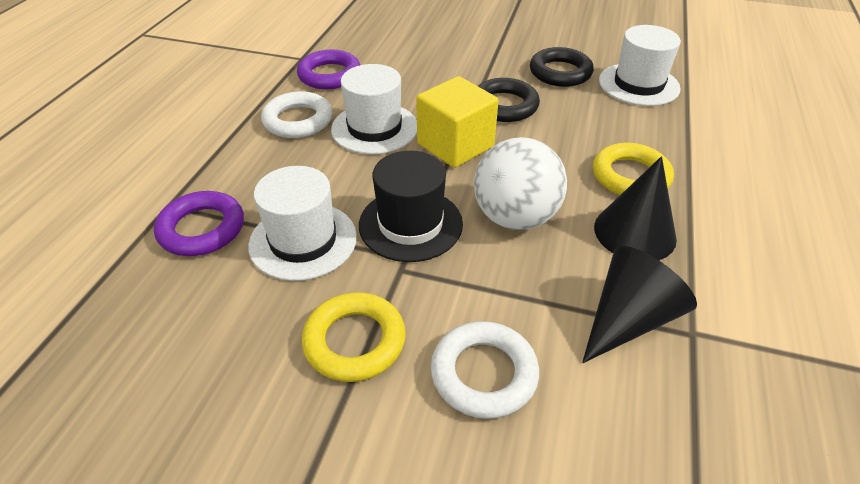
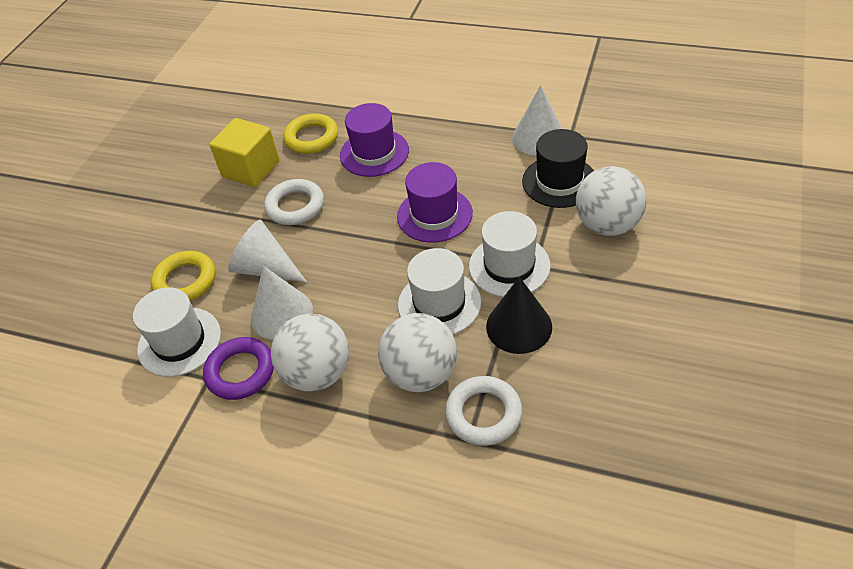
black cone: [582,246,697,363] [594,156,677,260] = 2 -> [486,277,552,354] = 1
black ring: [478,78,540,122] [530,47,594,87] = 2 -> none = 0
purple hat: none = 0 -> [340,103,409,177] [397,162,473,243] = 2
purple ring: [154,191,244,256] [297,50,360,89] = 2 -> [203,337,274,400] = 1
white ball: [474,137,567,230] = 1 -> [271,313,349,391] [378,313,457,392] [576,166,647,236] = 3
white cone: none = 0 -> [228,220,307,283] [251,266,313,340] [512,85,563,156] = 3

